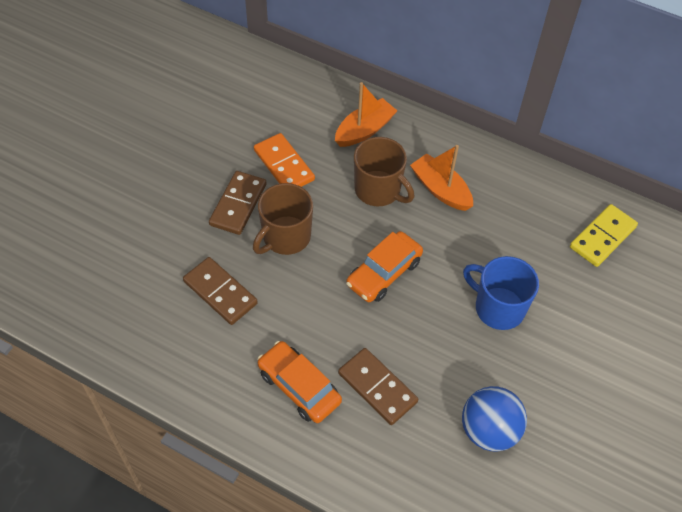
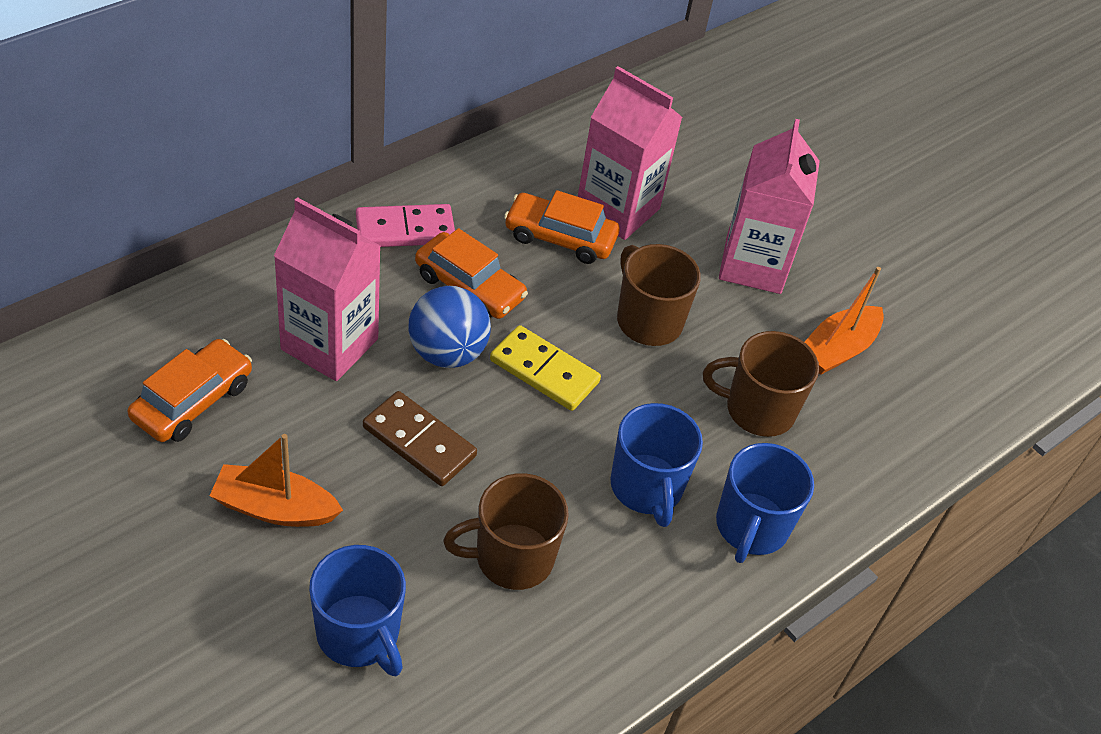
blue mug: [463,256,539,330] = 1 -> [309,545,406,676] [610,403,703,527] [716,443,814,563] = 3
brown domino: [183,257,258,325] [209,171,266,235] [338,348,418,425] = 3 -> [363,391,477,486] = 1
brown mug: [253,183,313,255] [354,137,414,206] = 2 -> [443,473,569,590] [617,244,701,346] [703,331,819,437] = 3
orange car: [257,341,342,423] [346,231,423,302] = 2 -> [128,339,252,442] [415,228,528,319] [504,190,619,264] = 3
orange domino: [254,133,315,187] = 1 -> none = 0
pink carton: none = 0 -> [274,197,381,381] [578,66,683,240] [719,119,820,294] = 3
pink domino: none = 0 -> [356,204,455,247] = 1

